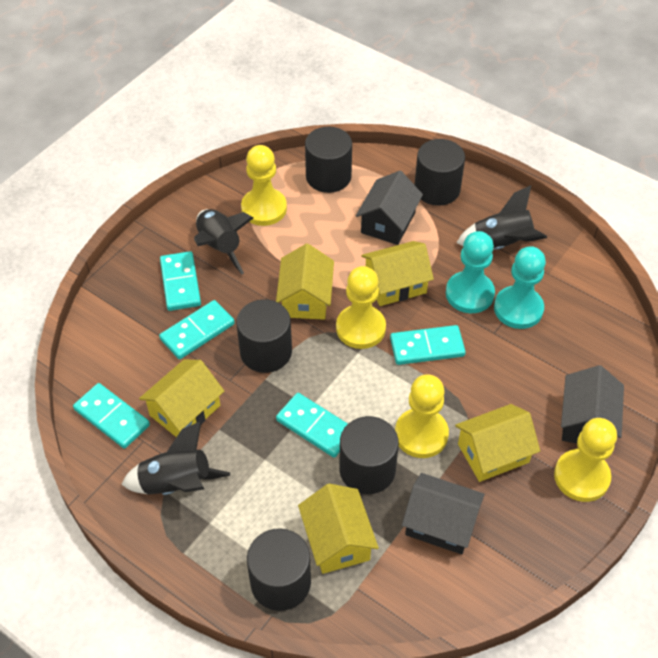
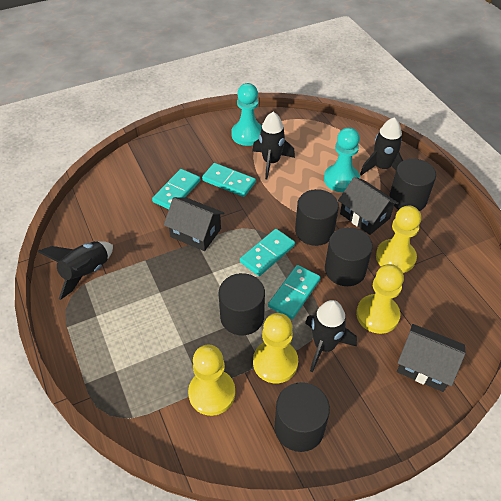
black rocket: [121,421,230,495] [194,209,253,275] [456,185,547,250] = 3 -> [38,241,113,300] [252,112,295,179] [305,300,357,372] [360,117,403,175] = 4
turquoise domino: [73,383,150,449] [159,300,235,359] [160,251,201,311] [276,393,348,458] [390,325,466,365] = 5 -> [152,169,200,209] [202,163,256,197] [240,229,295,276] [268,265,321,319] = 4
yellow house: [139,360,224,437] [276,244,334,320] [298,484,379,574] [361,241,434,306] [455,404,540,482] = 5 -> none = 0

